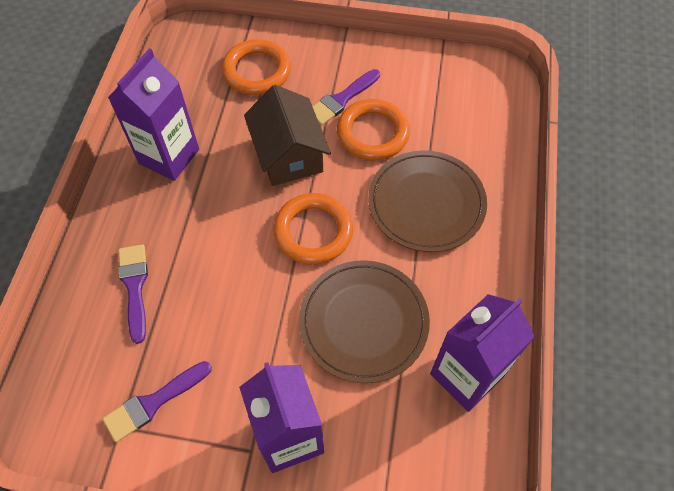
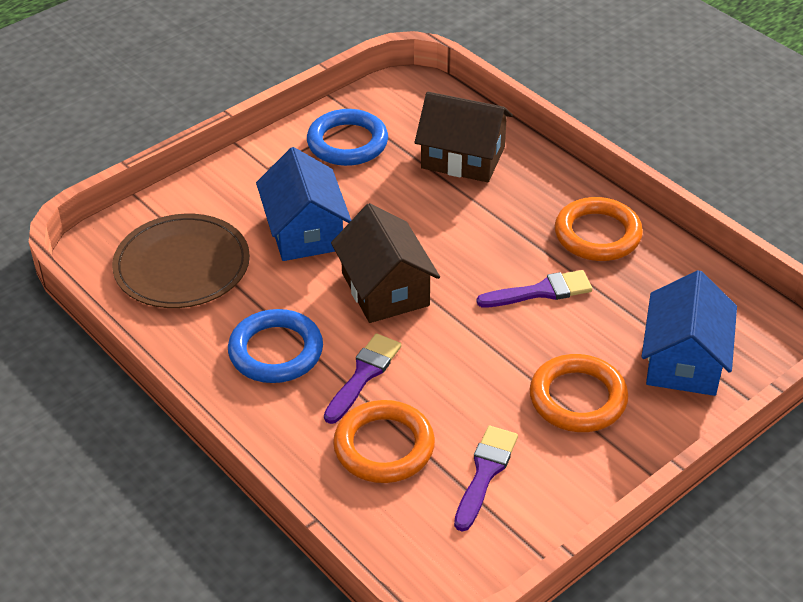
blue house: none = 0 -> [256,147,351,261] [642,270,737,396] = 2
blue ring: none = 0 -> [228,309,323,383] [307,109,388,166] = 2
brown house: [244,85,331,186] = 1 -> [331,203,440,323] [415,92,513,182] = 2
brown plate: [299,260,430,383] [368,150,487,252] = 2 -> [112,214,250,308] = 1
purple carton: [108,48,199,181] [239,362,324,473] [430,294,535,412] = 3 -> none = 0

